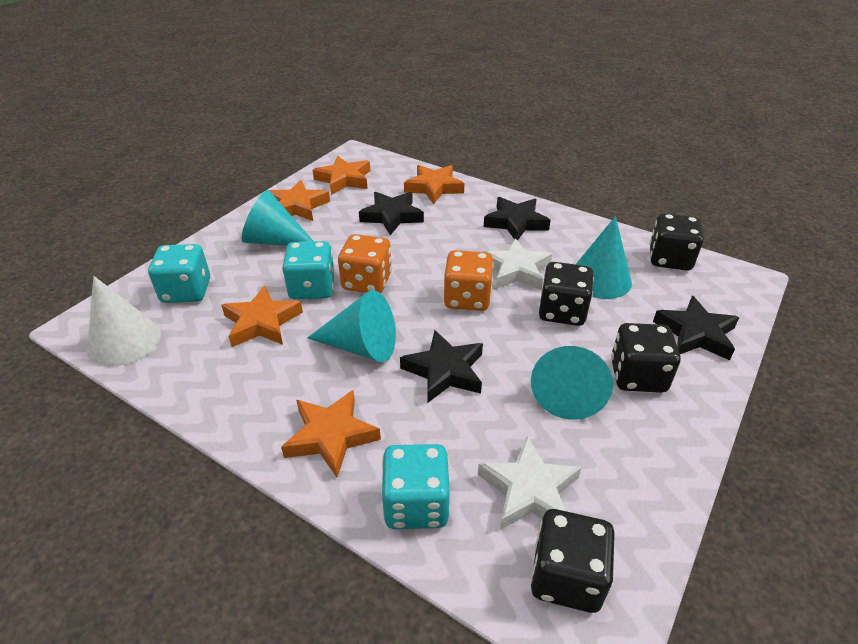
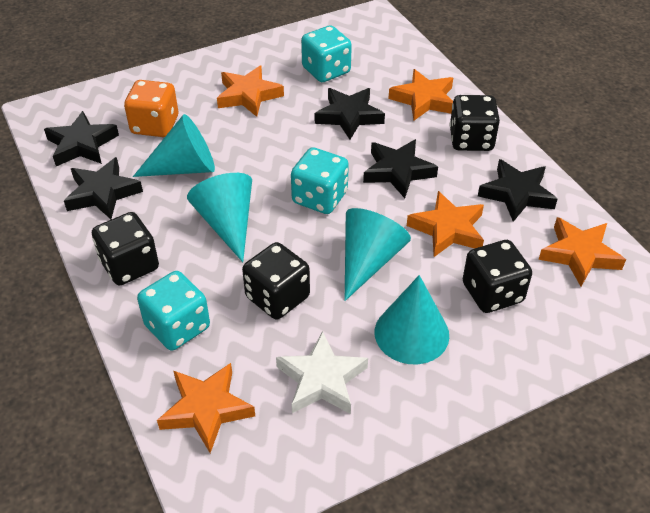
black star: [359,192,424,235] [400,330,483,403] [484,197,551,241] [653,296,739,360] = 4 -> [44,111,119,166] [64,157,143,219] [315,88,385,140] [363,139,438,198] [478,159,557,222] = 5
orange dice: [338,234,392,293] [444,250,493,311] = 2 -> [124,80,178,137] = 1
white cone: [87,276,161,366] = 1 -> none = 0
white star: [478,436,582,530] [483,238,552,290] = 2 -> [276,331,368,414] = 1

